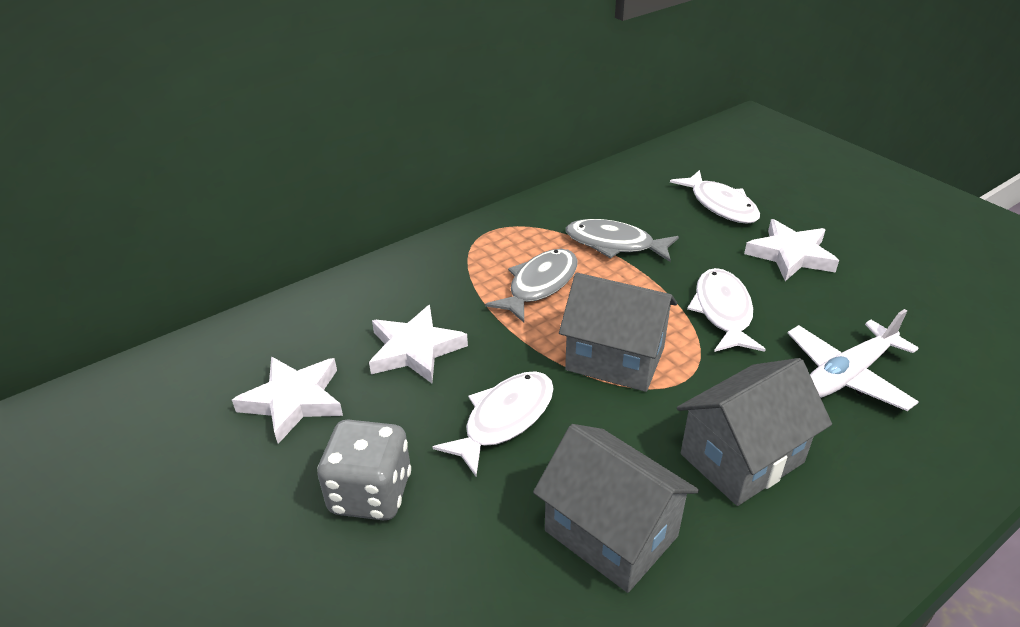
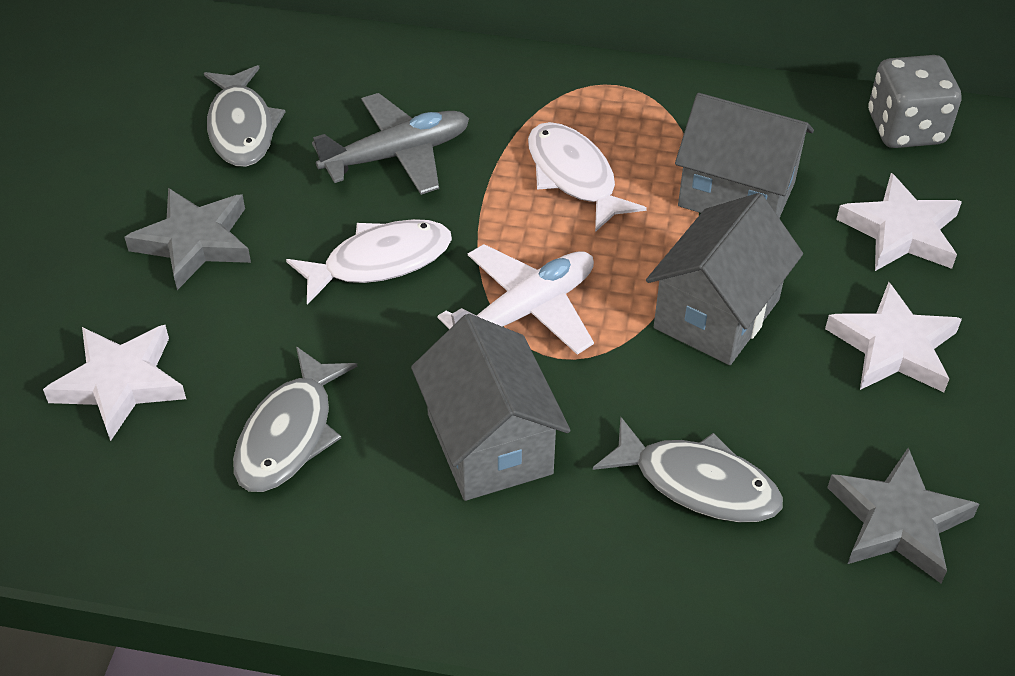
grey fish: [485,249,578,323] [566,219,679,262] = 2 -> [204,65,285,167] [233,347,357,492] [593,416,783,522] = 3
grey plane: none = 0 -> [312,93,469,195] = 1
grey star: none = 0 -> [125,188,251,290] [827,448,979,583] = 2
white fish: [433,371,554,476] [670,170,760,224] [687,268,766,352] = 3 -> [286,219,452,305] [528,122,647,232] = 2

